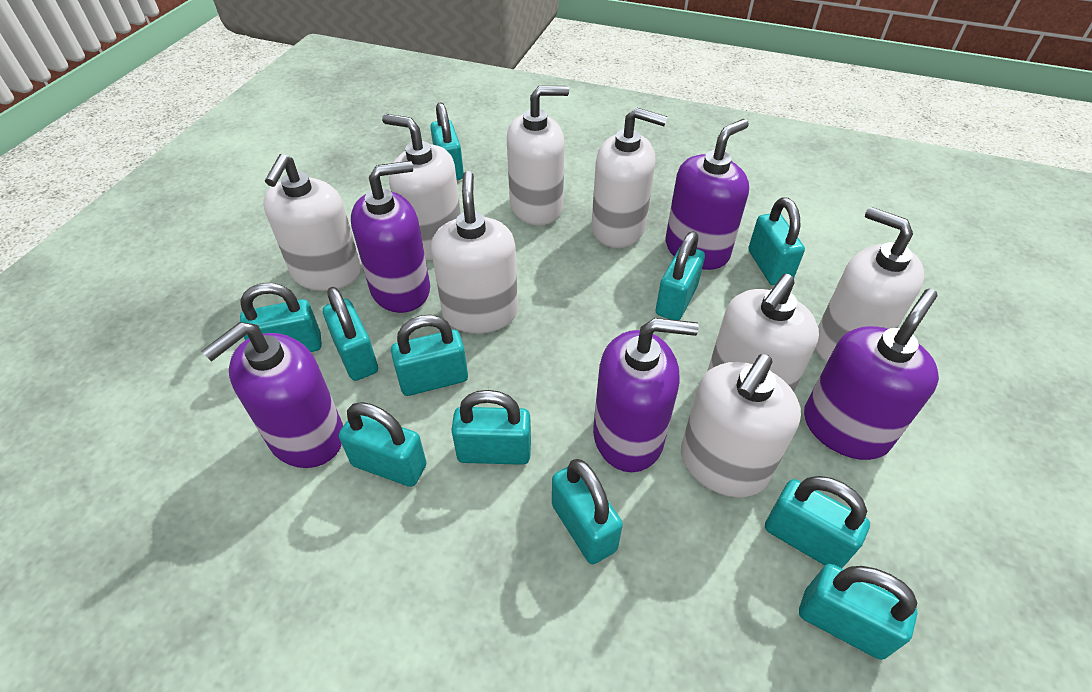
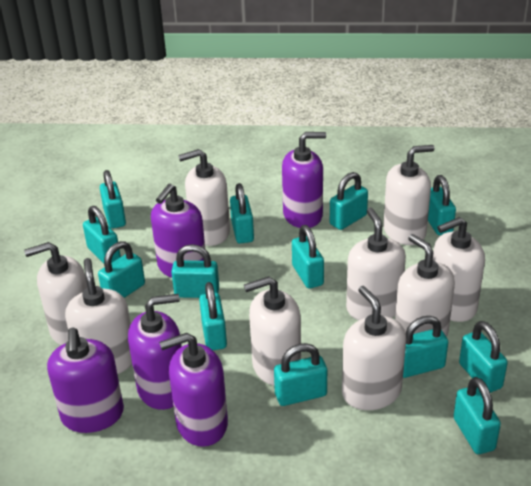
turquoise padlock: [240,283,322,352] [323,287,378,381] [339,402,427,487] [391,315,468,396] [430,102,464,180] [451,390,531,465] [552,459,623,564] [656,231,705,320] [748,197,805,285] [765,476,870,568] [799,564,918,660] = 11 -> [83,206,121,263] [98,241,145,298] [100,170,126,229] [171,244,219,298] [199,282,227,350] [230,183,254,244] [274,343,327,406] [292,225,324,289] [330,172,368,230] [403,316,448,378] [428,175,456,235] [453,377,501,454] [459,321,508,393] = 13
white soap dispenser: [263,154,361,291] [382,114,461,260] [431,171,518,333] [507,86,569,225] [592,107,668,248] [681,354,801,498] [707,274,819,392] [816,207,924,362] = 8 -> [24,242,88,345] [65,258,132,374] [178,149,230,246] [244,276,301,386] [342,286,406,410] [346,208,406,320] [383,145,434,245] [395,234,455,337] [433,217,485,322] = 9

